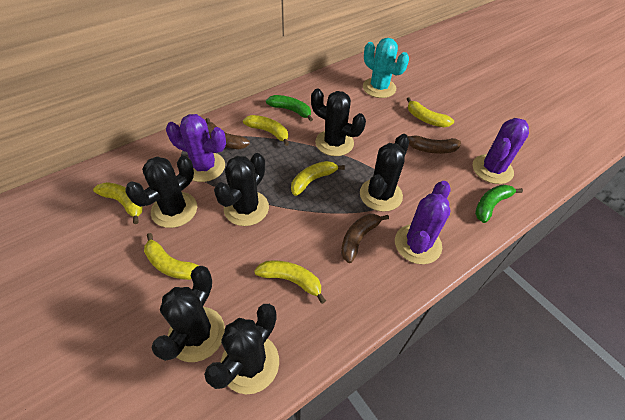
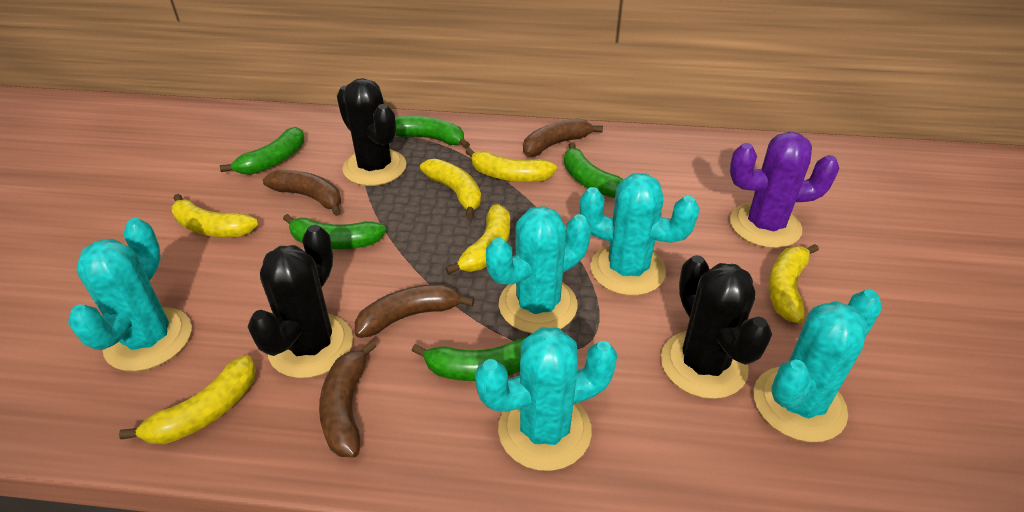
black cactus: [126,156,197,228] [151,266,225,362] [204,304,279,394] [214,153,269,226] [311,89,366,156] [360,134,409,212] = 6 -> [248,225,353,378] [337,78,406,186] [661,255,772,399] = 3
brown banana: [206,118,250,149] [341,214,389,263] [404,133,461,154] = 3 -> [263,170,341,216] [319,340,376,457] [355,284,474,338] [523,118,603,156] = 4
green banana: [266,95,313,122] [475,185,523,223] = 2 -> [220,127,304,175] [283,214,386,249] [395,116,470,148] [412,337,527,381] [564,142,624,198] = 5
purple cactus: [166,114,226,182] [395,181,451,264] [473,118,529,184] = 3 -> [730,132,839,248] = 1
turquoise cactus: [363,38,409,98] = 1 -> [68,218,192,371] [475,327,617,471] [486,206,591,334] [580,173,700,296] [754,289,882,442] = 5

